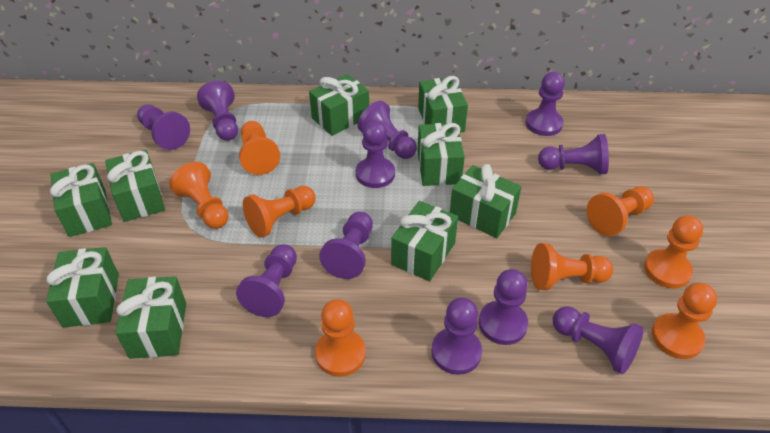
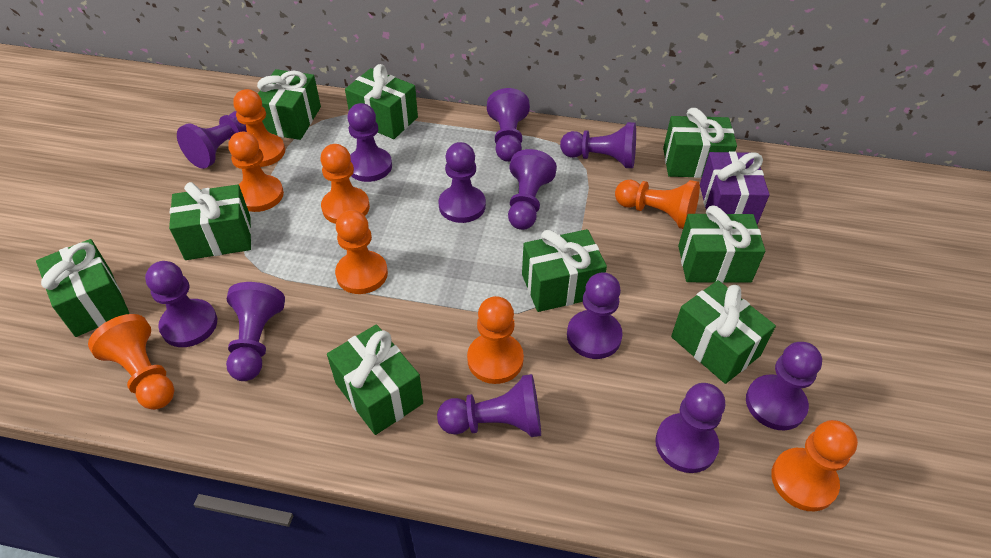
purple gift: none = 0 -> [700,151,770,225] = 1
purple pawn: [137,105,190,150] [197,81,238,141] [236,244,297,317] [319,212,373,279] [356,121,395,188] [357,101,417,159] [431,298,482,375] [479,269,528,345] [526,72,565,136] [538,134,609,174] [553,306,644,374] = 11 -> [145,261,217,347] [177,111,247,169] [226,282,285,381] [347,103,392,182] [437,374,541,437] [439,142,486,223] [487,88,530,162] [508,149,557,230] [560,122,636,168] [567,272,623,359] [655,383,725,473] [746,342,822,430] = 12

